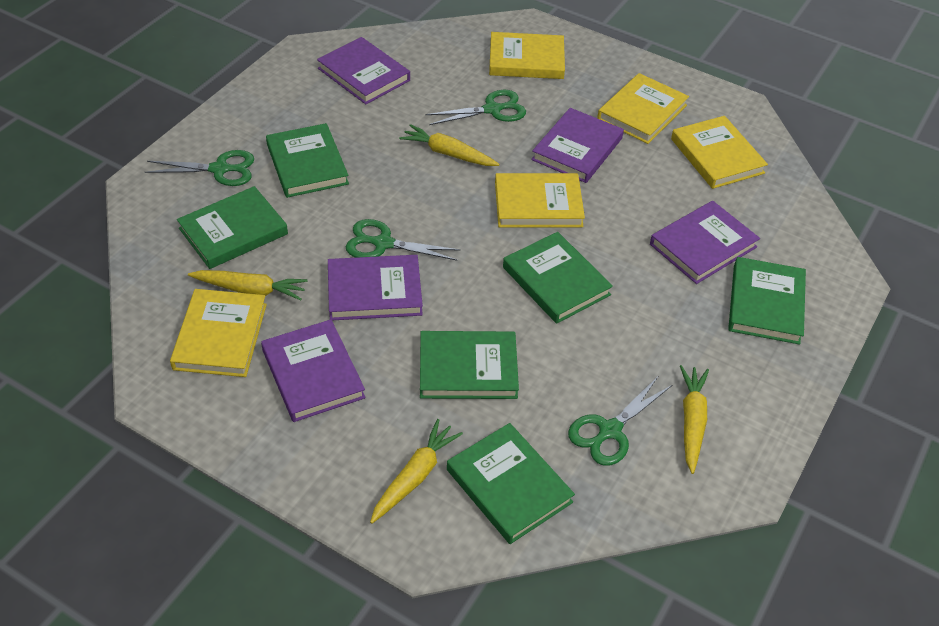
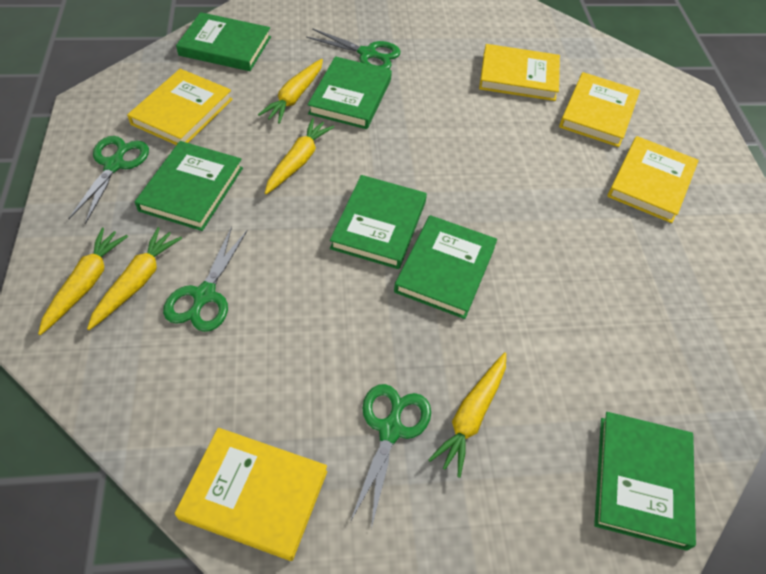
purple book: [261,319,366,422] [317,37,410,104] [328,255,423,320] [531,108,624,183] [650,201,760,284] = 5 -> none = 0
yellow carrot: [188,270,308,300] [370,419,463,524] [399,124,500,166] [680,365,709,474] = 4 -> [38,228,128,335] [87,227,182,330] [258,59,323,124] [265,118,334,194] [428,352,506,478] = 5

